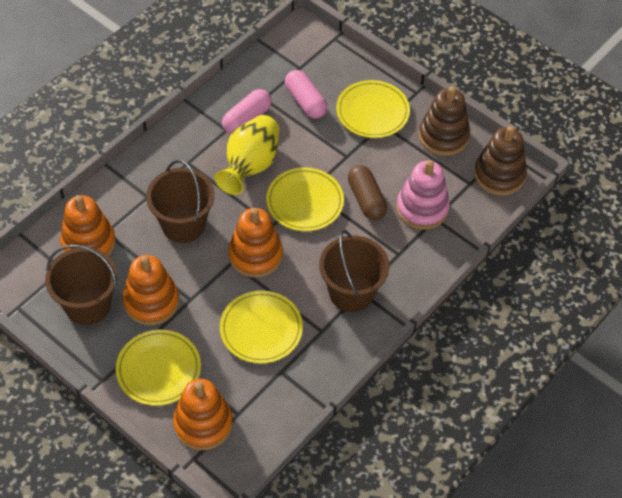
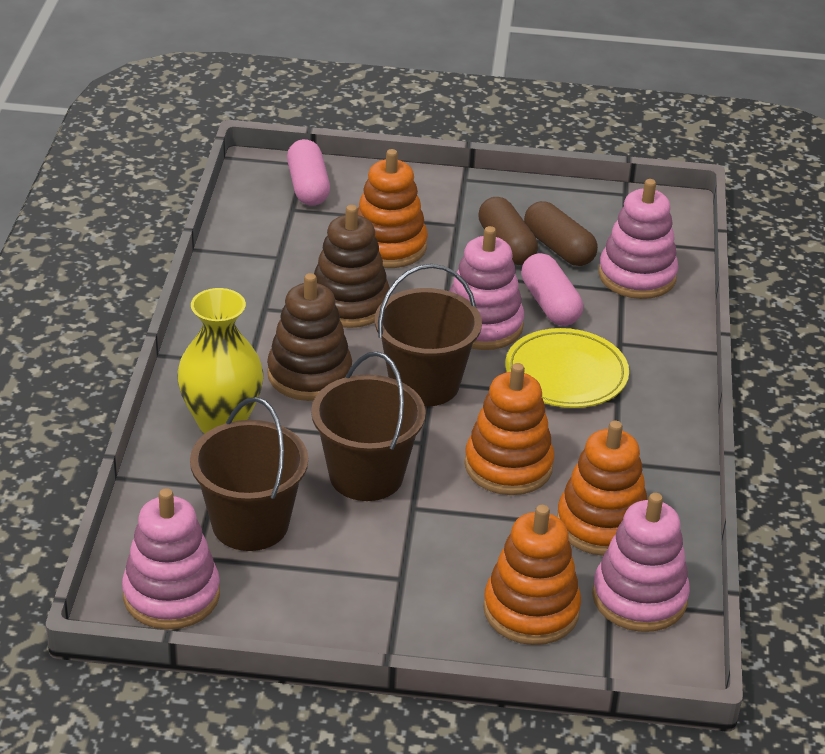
brown capsule: [348,165,387,220] = 1 -> [478,197,538,265] [524,201,598,266] = 2
pink stacking toy: [396,160,450,230] = 1 -> [122,488,220,630] [450,226,524,350] [592,493,690,632] [599,179,678,299] = 4
yellow plate: [116,330,201,406] [220,291,303,364] [266,167,344,231] [336,80,410,138] = 4 -> [505,328,629,408] = 1

